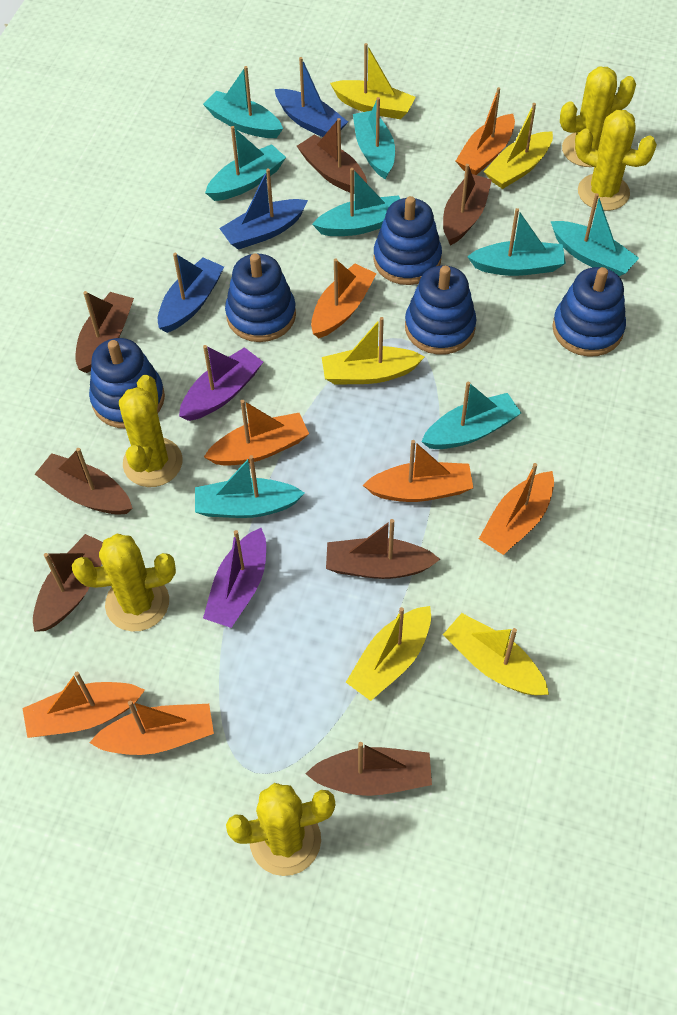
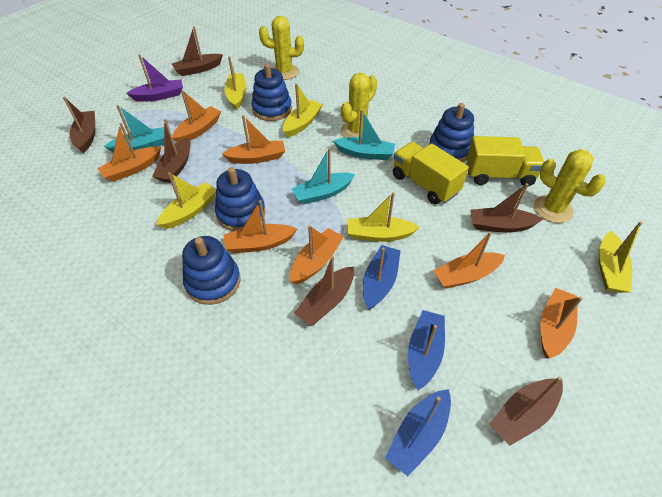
blue stacking toy: [89,338,165,428] [225,253,296,342] [373,196,442,285] [405,265,476,355] [552,267,626,357] = 5 -> [182,236,240,305] [215,167,266,231] [251,64,292,121] [429,103,474,162] = 4
brown boat: [33,534,103,632] [35,448,132,515] [75,291,134,373] [297,118,367,194] [305,742,432,796] [326,519,440,579] [443,164,492,246] = 7 -> [63,97,95,153] [152,119,191,183] [172,26,223,76] [294,256,354,326] [470,183,543,233] [490,376,563,446] = 6
purple boat: [179,345,263,421] [203,528,266,628] = 2 -> [126,55,183,102] = 1
turquoise boat: [195,455,305,518] [203,66,283,138] [205,126,286,201] [312,168,400,236] [353,97,395,179] [421,381,521,449] [467,208,566,276] [551,193,639,276] = 8 -> [104,105,164,153] [292,148,355,204] [333,110,395,160] = 3
yellow cactus: [72,534,176,632] [119,375,183,487] [226,783,335,876] [560,66,636,167] [575,110,657,211] = 5 -> [259,16,304,80] [341,73,377,138] [534,149,606,223] = 3
yellow truck: none = 0 -> [393,142,469,205] [466,136,544,186] = 2

